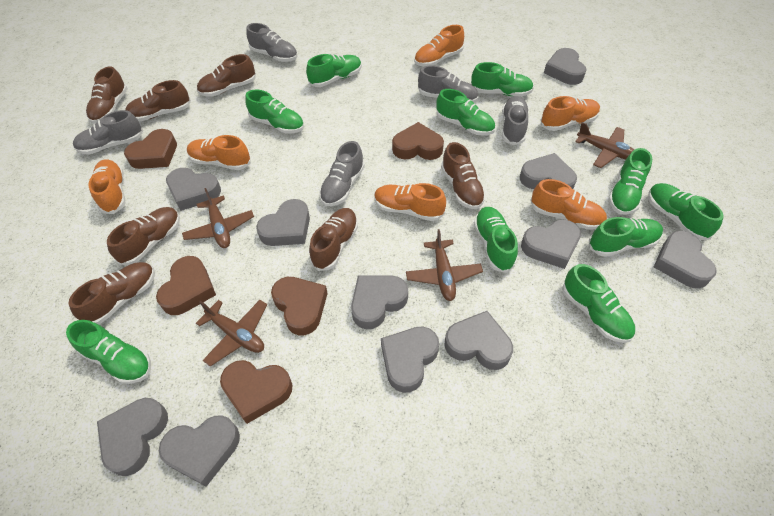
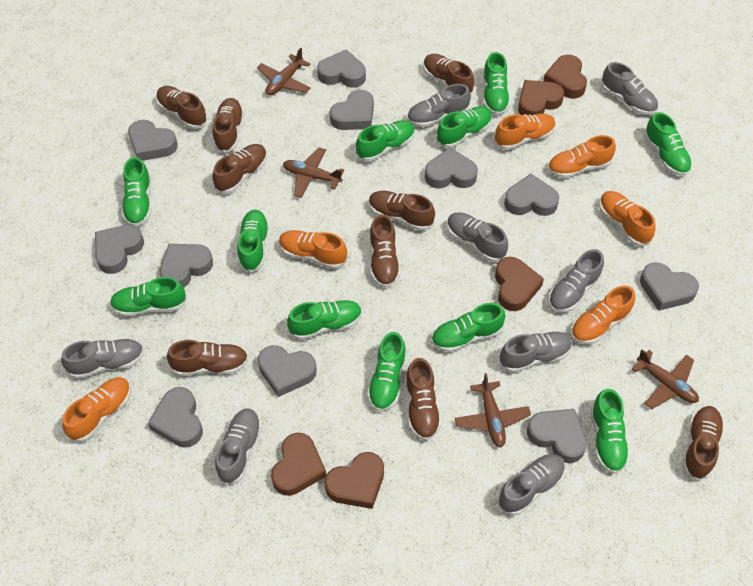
brown shoe: [69,262,155,325] [86,66,128,124] [107,207,180,265] [125,80,191,122] [197,54,256,97] [309,208,358,271] [441,142,486,209] = 7 -> [156,86,208,129] [167,340,248,376] [212,144,267,194] [213,98,244,153] [369,191,435,231] [370,214,400,288] [405,358,441,441] [423,54,474,94] [683,406,724,480] = 9
green shoe: [66,320,151,384] [245,89,304,133] [306,54,362,87] [436,89,495,135] [471,62,534,97] [474,207,518,273] [562,264,635,343] [589,217,663,257] [608,148,652,215] [648,183,723,240] = 10 -> [110,277,187,317] [122,157,151,226] [237,210,269,273] [287,300,362,340] [356,120,415,162] [367,332,406,412] [431,303,505,352] [436,106,492,148] [483,52,510,115] [590,389,630,474] [644,112,692,176] = 11
grey shoe: [73,110,143,155] [246,23,298,62] [319,141,365,206] [418,66,478,103] [502,96,529,145] = 5 -> [61,339,144,379] [215,408,262,485] [407,84,471,127] [447,212,508,262] [497,454,565,515] [500,331,572,373] [548,249,604,312] [601,62,658,115] = 8

